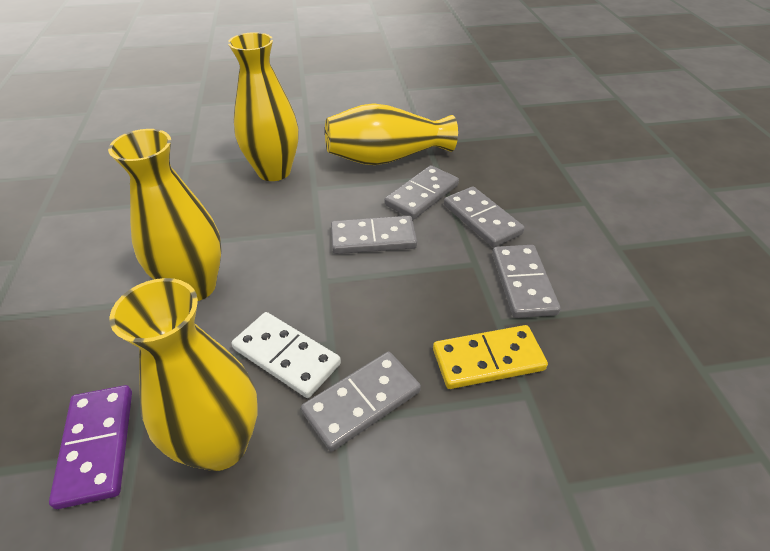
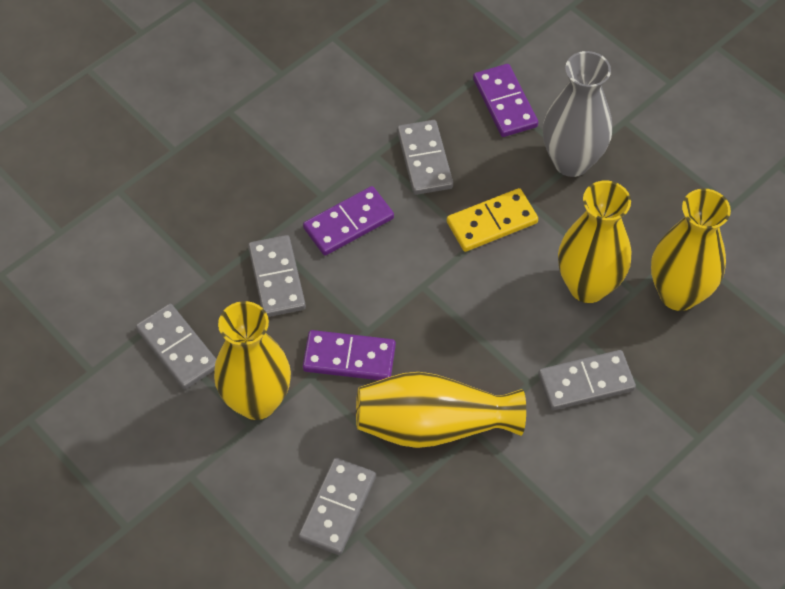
grey vase: none = 0 -> [543,51,612,177] = 1
purple domino: [49,385,132,509] = 1 -> [303,186,394,256] [303,330,396,380] [473,64,538,137] = 3
white domino: [232,312,341,398] = 1 -> none = 0

